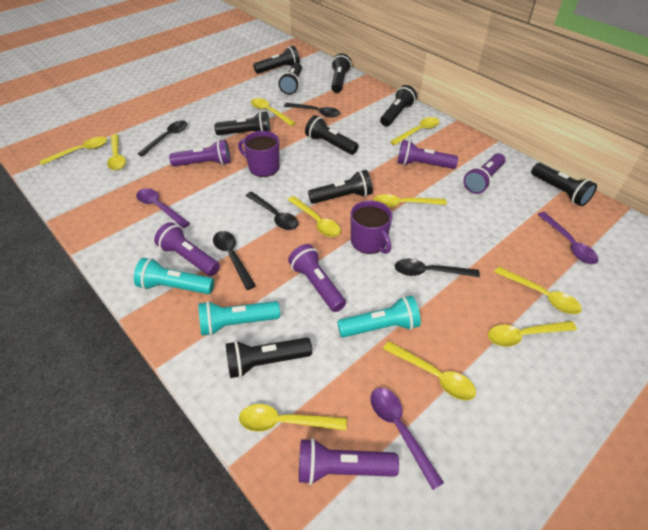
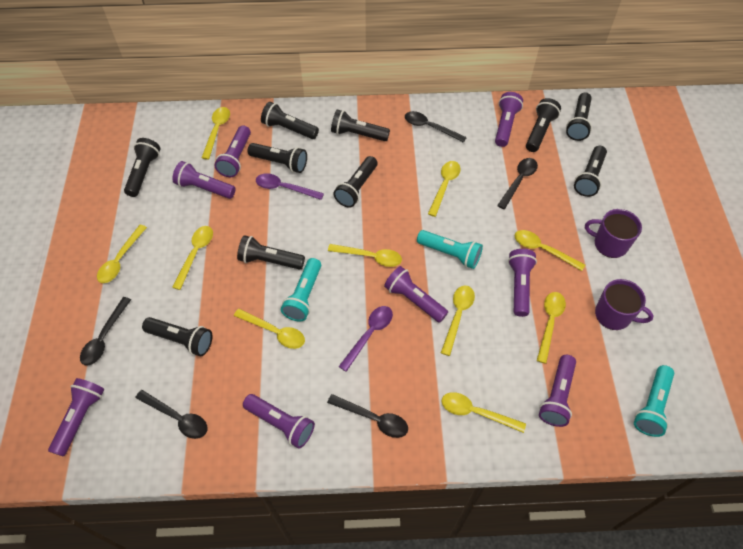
black flashlight: [214,111,270,135] [226,337,312,378] [253,46,300,74] [279,62,302,95] [305,115,359,155] [308,170,373,204] [331,53,351,93] [380,85,417,126] [531,163,597,206] = 9 -> [124,138,160,197] [142,317,212,357] [237,235,305,270] [248,143,307,173] [261,102,319,139] [331,109,390,141] [333,156,378,208] [526,98,561,152] [566,92,592,141] [574,146,607,197] = 10
purple flashlight: [154,222,220,276] [169,140,231,166] [288,244,346,312] [299,438,399,485] [397,140,458,169] [463,153,505,194] = 6 -> [48,378,104,457] [172,161,236,199] [214,125,251,177] [243,394,315,449] [384,266,448,323] [495,92,523,147] [508,249,537,317] [539,355,576,427] = 8
purple spoon: [136,188,190,228] [370,388,444,490] [538,212,598,264] = 3 -> [256,173,324,200] [338,306,393,372] = 2

